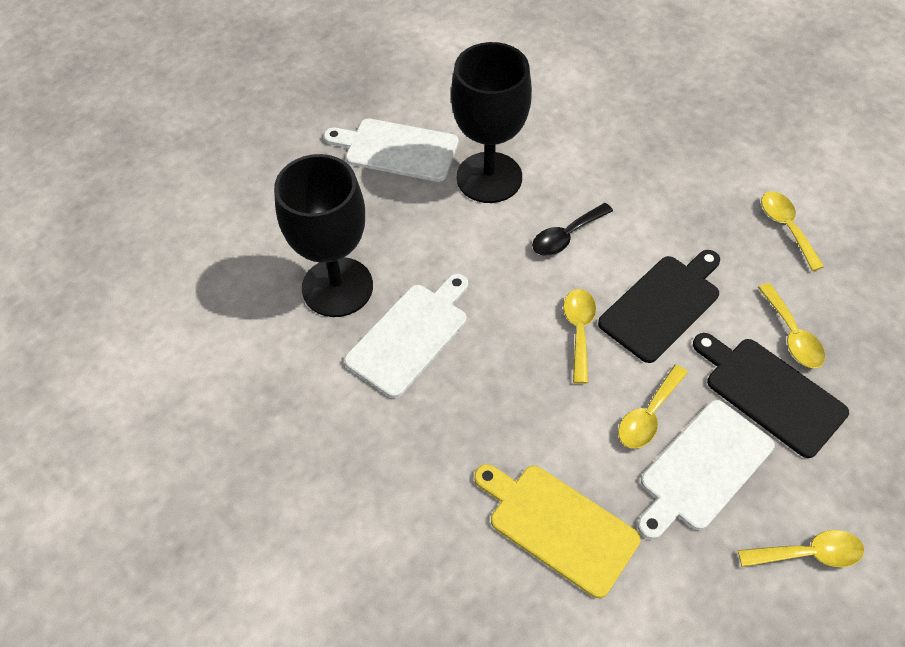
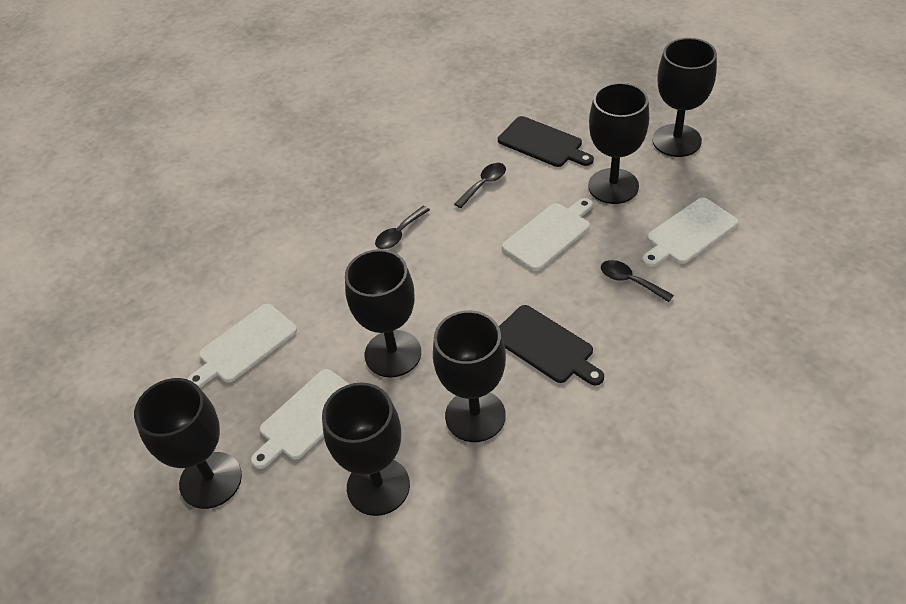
black goblet: [274,154,373,317] [451,42,532,203] = 2 -> [134,378,242,509] [322,382,410,516] [345,249,421,378] [433,310,506,442] [588,83,649,204] [652,38,717,157] = 6
black spoon: [532,203,613,256] = 1 -> [375,206,430,249] [454,163,506,208] [601,260,674,302] = 3
white cutting board: [324,119,459,182] [344,274,468,398] [638,400,775,540] = 3 -> [187,304,297,388] [251,369,349,469] [502,198,593,271] [642,198,738,267] = 4
yellow cutting board: [474,464,641,598] = 1 -> none = 0
yellow spoon: [563,289,596,384] [618,365,688,448] [738,530,864,567] [758,283,825,368] [761,191,824,271] = 5 -> none = 0

